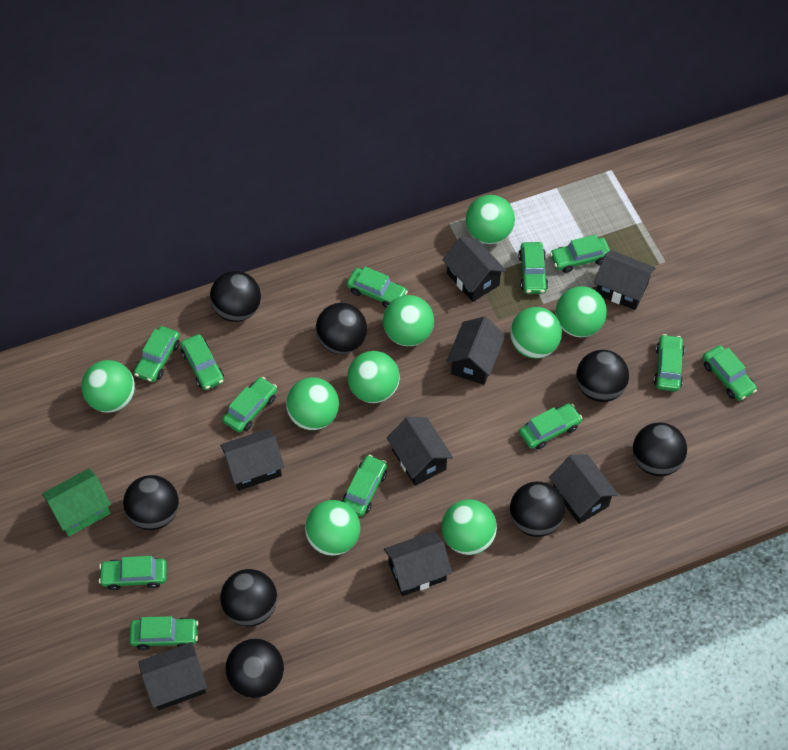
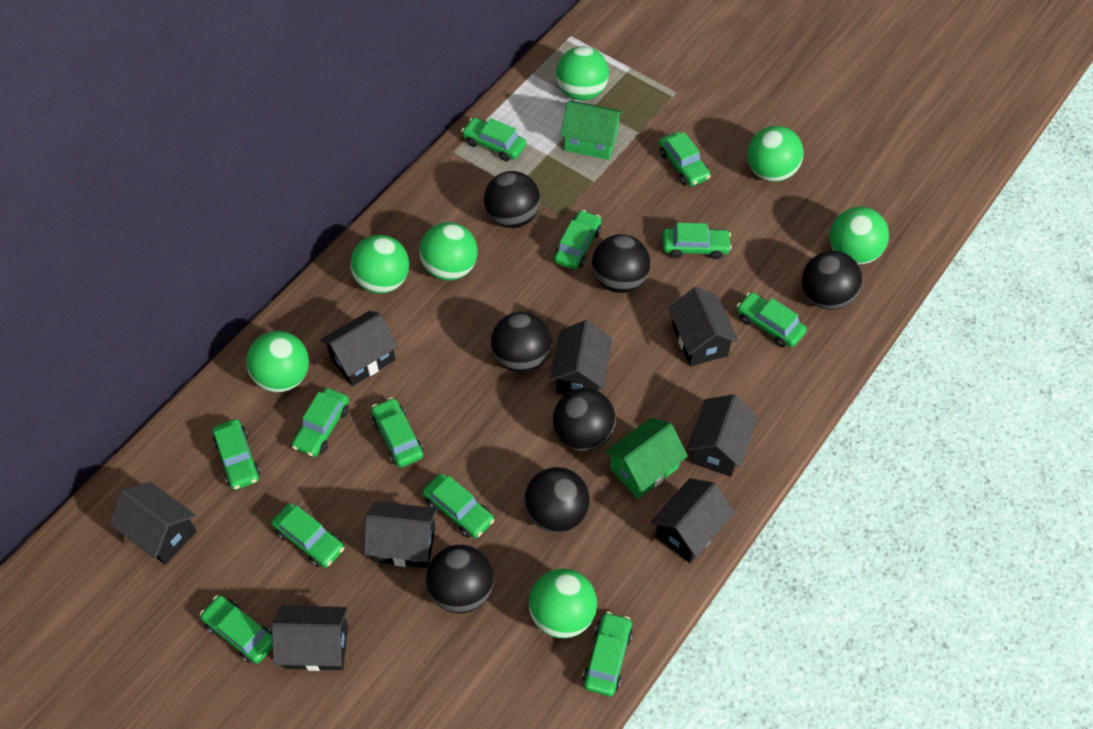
black ball: [123,475,179,530] [210,271,261,322] [220,569,277,626] [225,639,284,698] [316,303,367,354] [510,481,565,537] [576,350,629,402] [633,423,687,476] = 8 -> [426,545,494,613] [484,171,541,228] [491,312,552,373] [524,467,589,533] [553,388,616,451] [592,234,650,293] [802,251,862,310] = 7
green ball: [81,360,135,413] [286,377,339,430] [305,500,360,556] [347,351,400,403] [383,295,434,346] [441,499,497,555] [466,195,515,244] [510,307,562,358] [555,286,607,337] = 9 -> [246,331,309,392] [350,235,409,294] [419,222,478,281] [529,569,597,638] [556,46,609,101] [747,126,803,182] [830,207,889,265] = 7
green house: [42,468,111,536] = 1 -> [561,101,623,160] [605,418,688,499] = 2

